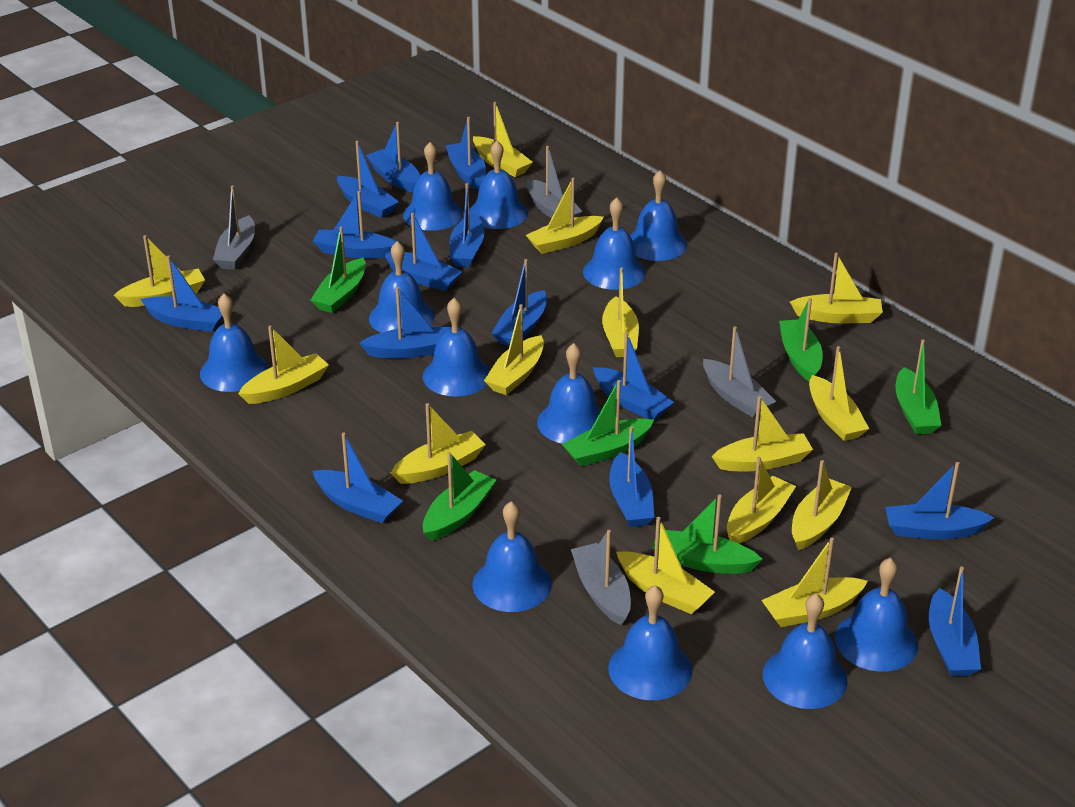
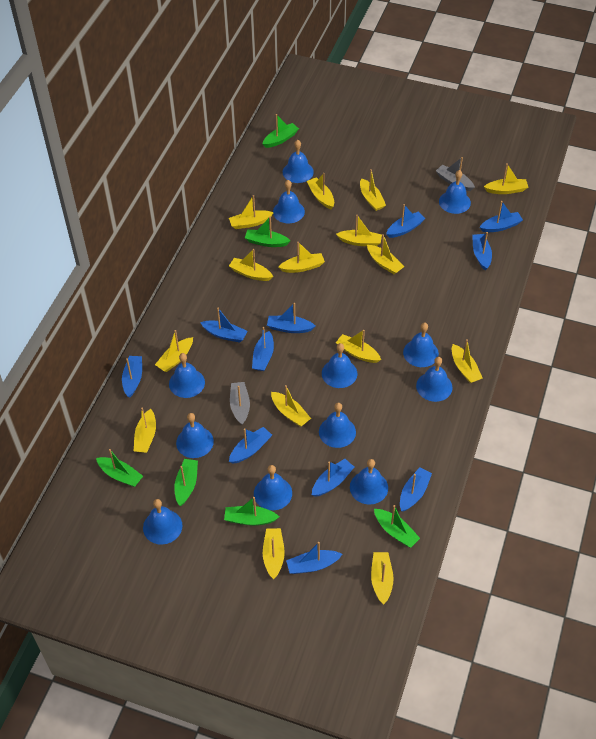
blue boat: [141,256,223,332] [313,191,396,258] [313,433,403,523] [337,141,399,218] [359,287,451,359] [366,122,421,193] [383,213,463,291] [446,117,486,190] [450,183,485,267] [491,259,547,346] [593,332,674,420] [609,426,654,527] [885,462,995,539] [929,566,981,676] = 14 -> [122,356,142,398] [200,307,247,343] [229,427,272,464] [252,327,274,371] [267,303,316,333] [286,542,342,574] [312,459,354,497] [386,204,426,238] [400,467,432,512] [472,232,492,270] [479,201,523,232] = 11
grey boat: [213,185,255,270] [526,146,583,219] [571,530,631,625] [703,327,776,418] = 4 -> [230,382,250,425] [436,157,475,191] = 2
yellow boat: [114,235,205,307] [238,326,329,404] [391,403,486,484] [473,102,533,177] [484,304,544,395] [526,178,604,254] [602,267,639,357] [616,517,715,614] [711,396,813,471] [727,457,796,544] [761,537,867,627] [790,253,883,323] [792,460,852,550] [809,346,869,441] = 14 -> [134,408,156,453] [155,330,193,372] [229,195,274,229] [229,249,273,281] [263,528,285,579] [271,385,311,427] [279,242,325,273] [307,173,334,209] [336,215,382,246] [336,330,381,363] [360,169,386,211] [367,234,405,274] [371,552,393,604] [452,339,482,383] [484,163,528,194] = 15

